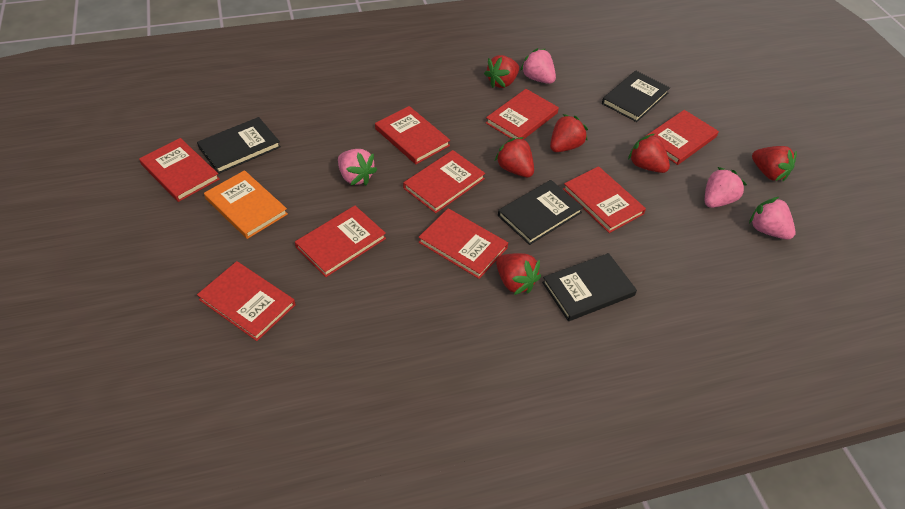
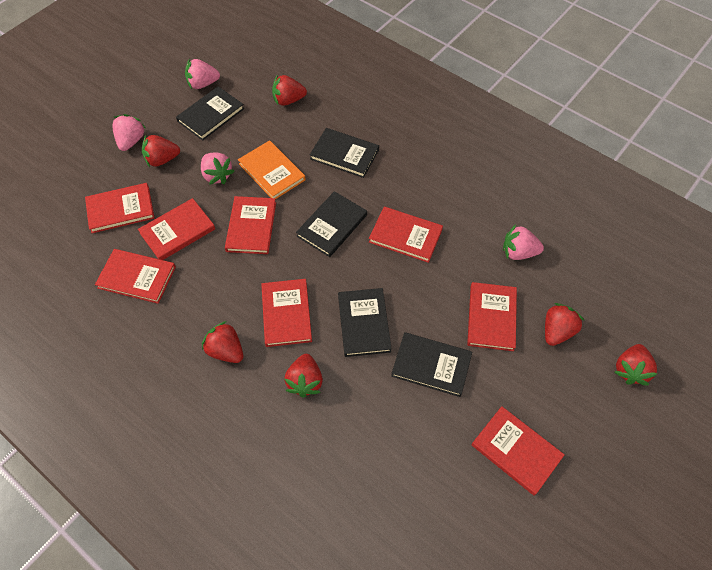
black book: [197,117,281,174] [498,180,583,245] [542,253,637,321] [602,71,670,122] = 4 -> [176,86,244,141] [296,191,367,257] [310,128,379,178] [338,288,392,357] [391,332,472,397] = 5
red book: [139,138,220,202] [197,261,295,341] [295,206,386,277] [375,106,450,164] [403,150,485,213] [419,208,508,279] [486,89,559,140] [563,166,646,233] [646,110,719,165] = 9 -> [85,183,154,233] [95,249,176,304] [138,198,215,260] [225,196,276,254] [261,279,312,347] [369,207,443,263] [467,282,517,351] [472,406,565,496] = 8

